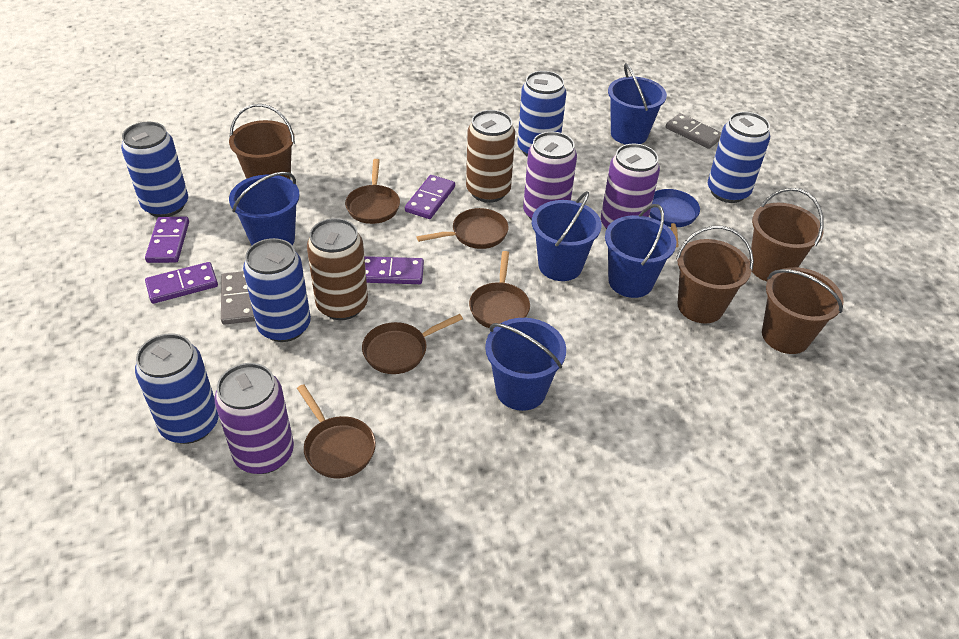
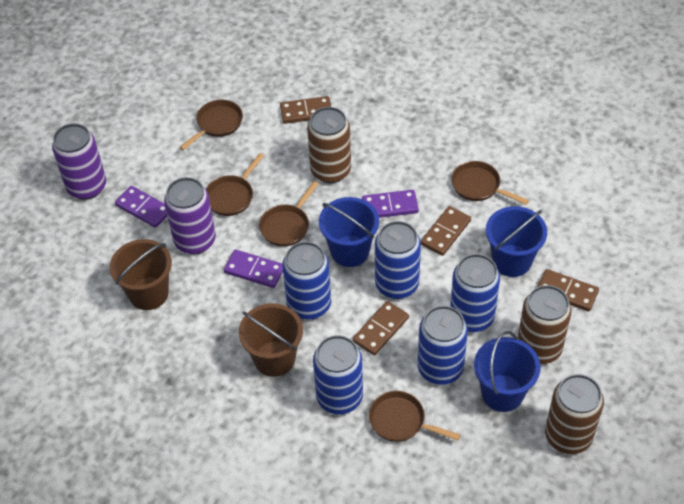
blue bucket: [229,172,300,246] [485,318,566,411] [532,191,602,281] [605,204,676,298] [608,63,667,145] = 5 -> [319,197,379,267] [474,331,540,412] [486,206,547,277] = 3
blue pan: [649,189,700,247] = 1 -> none = 0
brown bucket: [229,104,295,179] [676,226,754,323] [749,188,824,281] [762,267,844,354] = 4 -> [110,239,172,310] [239,303,303,377] = 2
brown can: [307,218,368,320] [466,110,515,203] = 2 -> [307,107,351,183] [518,285,572,364] [545,374,604,454] = 3
brown domino: none = 0 -> [280,96,331,124] [353,301,409,356] [421,206,471,256] [538,269,599,311] = 4
grey domino: [221,271,255,325] [666,113,722,149] = 2 -> none = 0
purple can: [215,363,294,474] [523,132,577,220] [601,144,660,229] = 3 -> [52,123,106,200] [164,177,216,254] = 2
purple domino: [145,217,189,263] [145,262,218,304] [364,256,424,284] [405,175,455,219] = 4 -> [115,186,167,228] [224,250,283,288] [362,190,419,218] = 3

